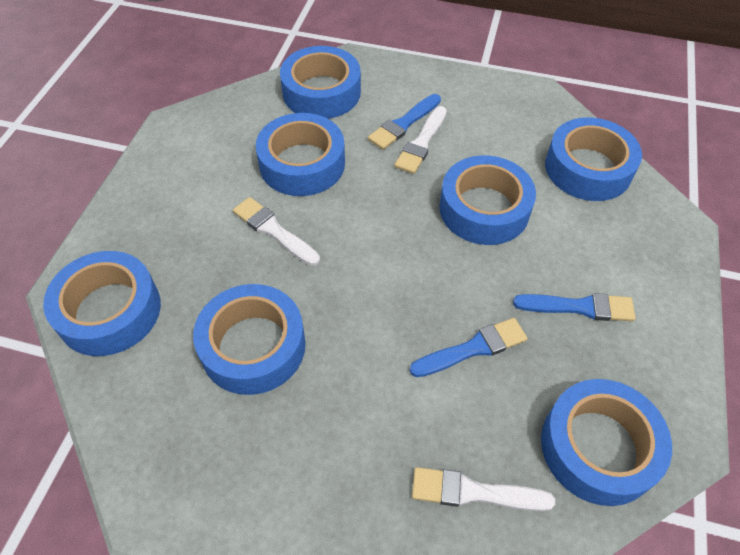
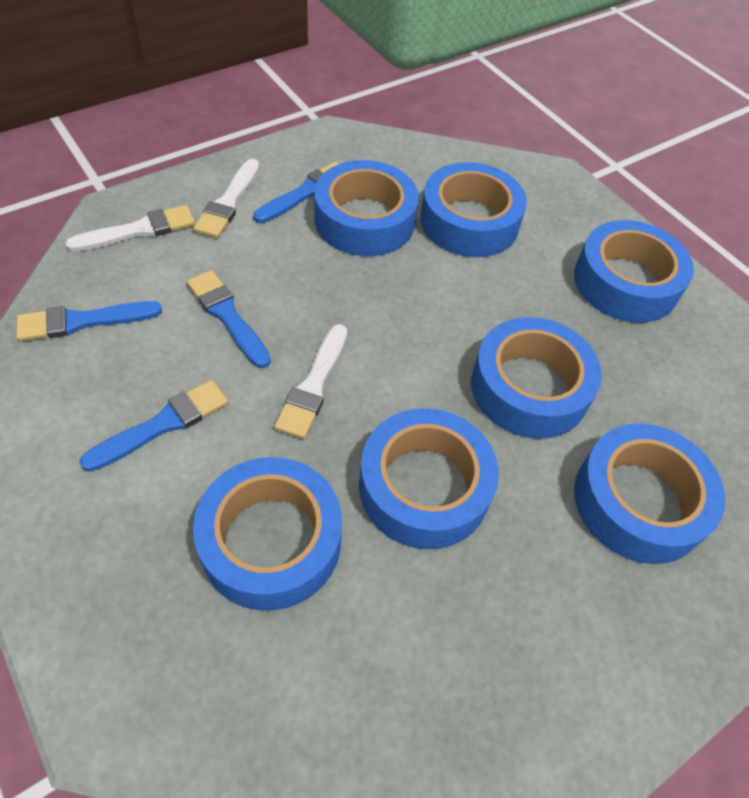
blue brush: [368,94,441,150] [410,318,528,377] [513,293,635,321] = 3 -> [16,301,162,341] [79,380,228,472] [187,270,271,368] [253,161,339,223] = 4

